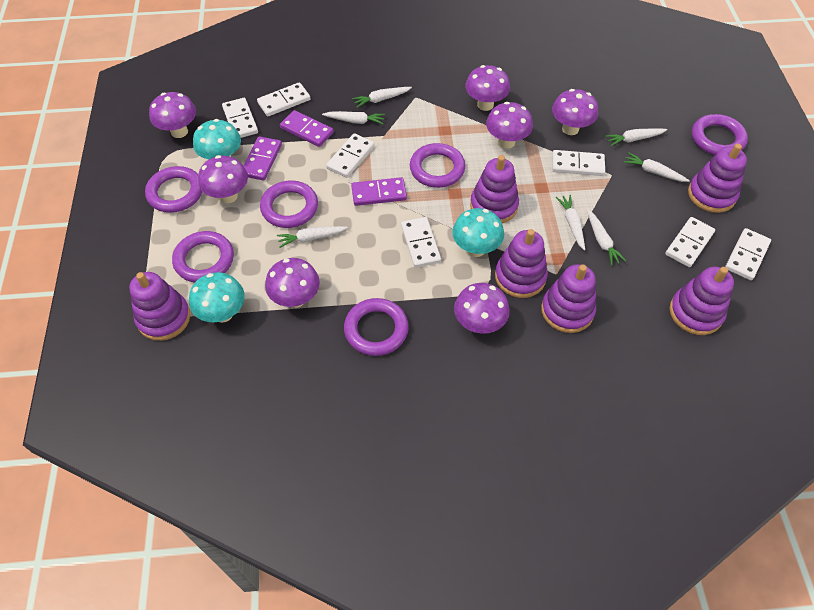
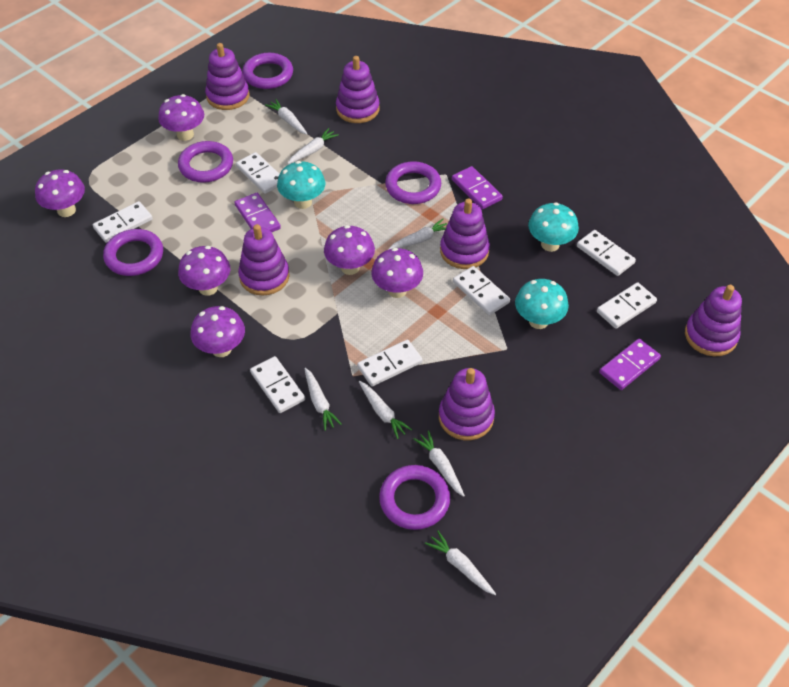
purple mushroom: [149,92,196,138] [198,155,248,203] [265,258,320,308] [454,283,510,334] [465,65,510,111] [486,102,533,149] [552,89,598,135] = 7 -> [35,170,85,217] [158,94,204,141] [178,246,230,296] [190,306,245,357] [324,225,375,275] [371,248,423,298] = 6
purple ring: [145,166,202,213] [172,231,234,282] [260,181,318,228] [344,298,409,356] [410,143,465,188] [692,114,748,155] = 6 -> [103,229,163,276] [178,141,233,183] [242,53,293,89] [379,465,450,530] [385,161,441,204] = 5

